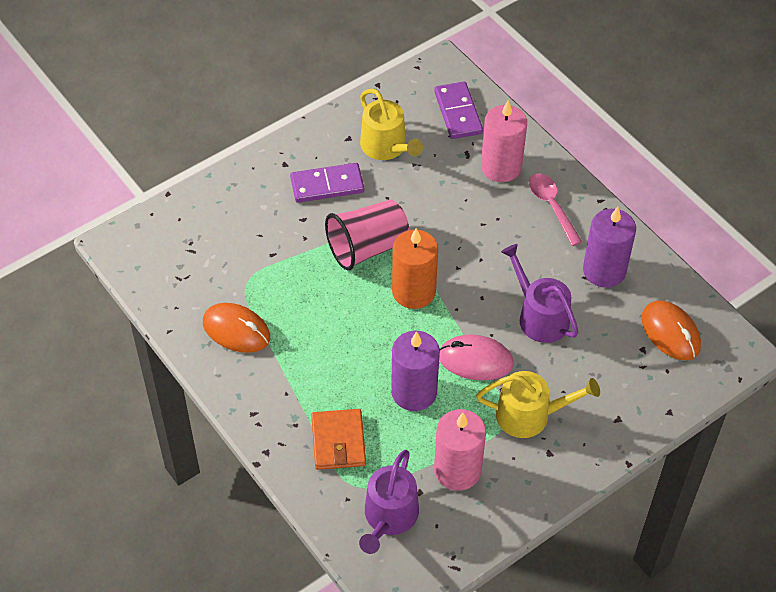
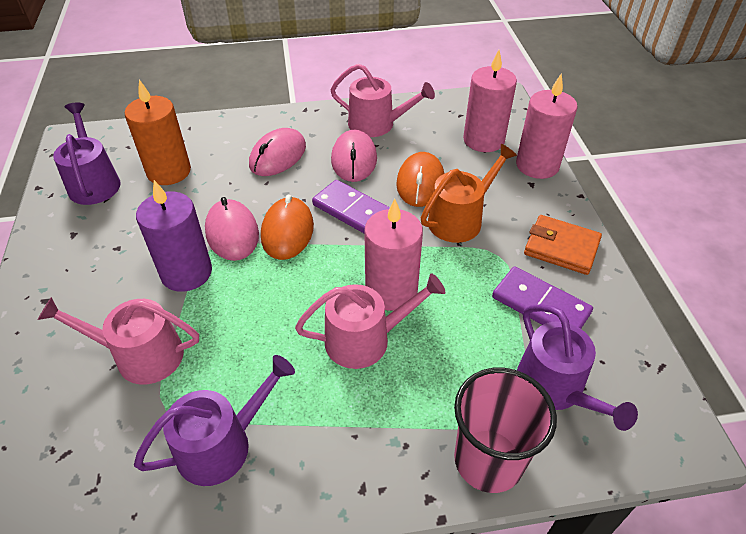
orange watering can: none = 0 -> [421,144,517,243] = 1
pink candle: [434,409,486,491] [481,100,527,182] = 2 -> [364,199,423,311] [463,50,517,152] [516,73,578,179] = 3
pink mouse: [439,335,513,381] = 1 -> [205,197,259,261] [249,128,306,176] [331,130,377,182] = 3
pink spoon: [529,174,582,246] = 1 -> none = 0
pink watering can: none = 0 -> [38,297,199,385] [295,273,445,369] [331,64,435,137] = 3
purple candle: [391,331,440,411] [583,207,636,288] = 2 -> [136,180,212,292] = 1
purple watering can: [359,450,419,554] [501,244,579,343] = 2 -> [53,103,121,205] [134,355,295,486] [517,304,638,431] = 3
yellow watering can: [360,89,423,160] [476,371,600,438] = 2 -> none = 0

